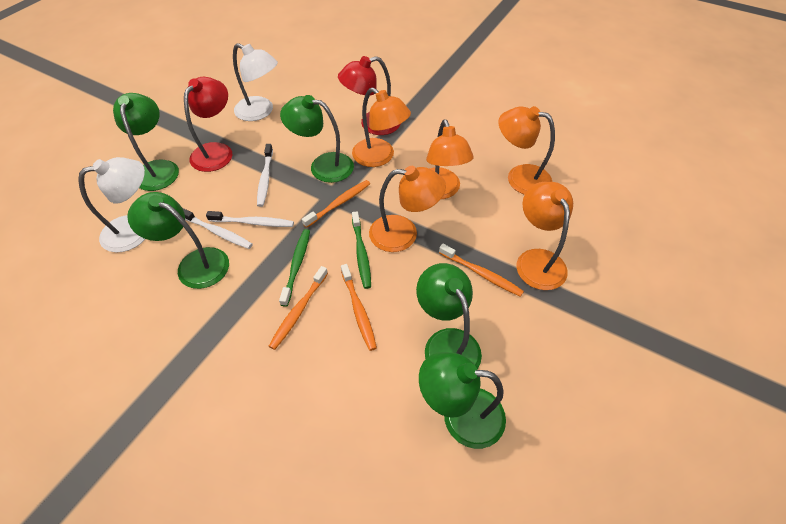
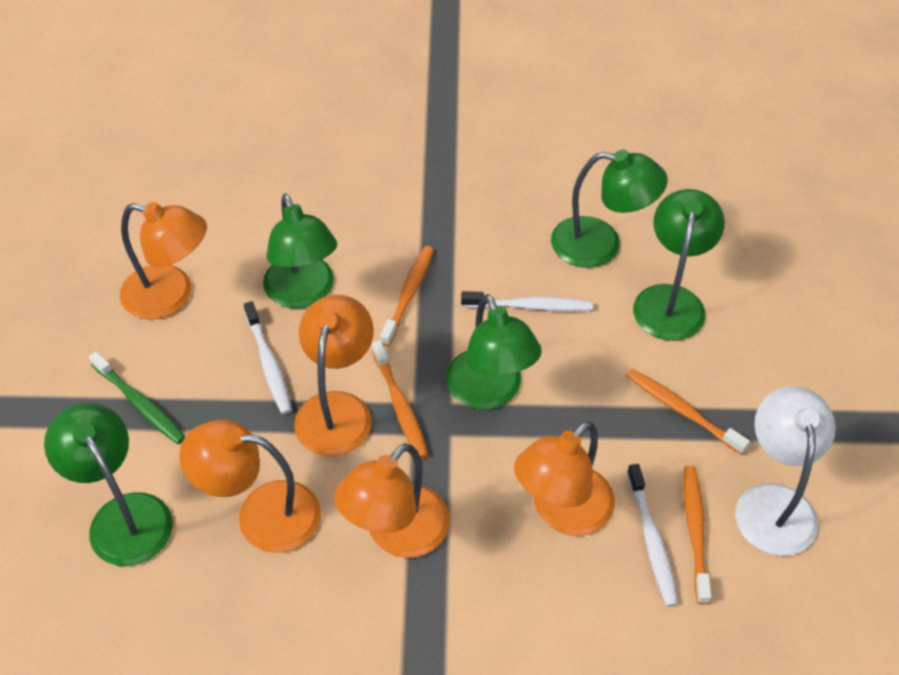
green toothbrush: [279,229,310,307] [352,211,371,289] = 2 -> [89,351,185,444] = 1
red lamp: [184,77,233,172] [338,56,400,135] = 2 -> none = 0
white lamp: [78,157,145,253] [233,43,278,121] = 2 -> [736,386,836,556] = 1

